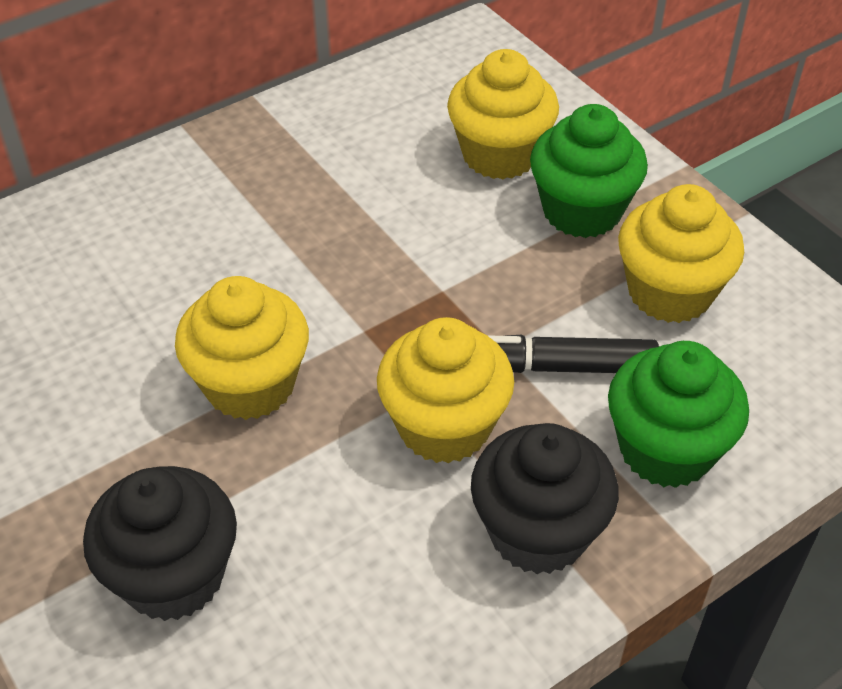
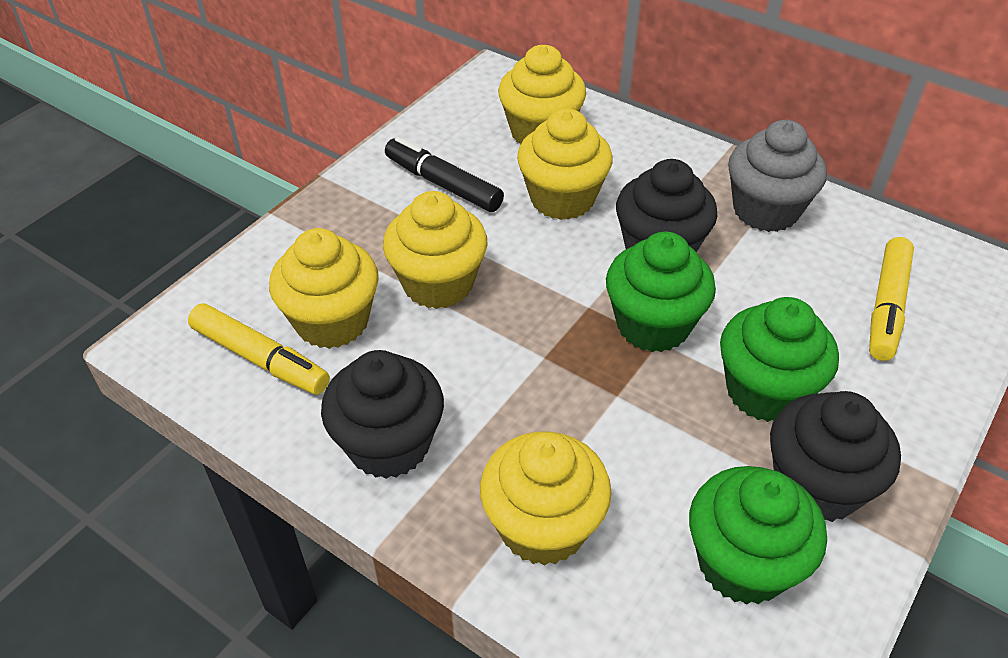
black cupcake: [83,466,237,621] [471,423,619,574] = 2 -> [321,350,444,479] [616,159,718,252] [770,391,901,522] = 3
green cupcake: [530,104,648,238] [608,341,749,488] = 2 -> [606,232,716,352] [689,466,827,605] [720,297,839,422] = 3
grey cupcake: none = 0 -> [728,120,827,232] = 1
yellow cupcake: [175,276,309,420] [377,317,514,464] [447,49,559,180] [618,184,744,323] = 4 -> [269,228,379,349] [383,191,488,309] [480,431,612,566] [498,45,586,145] [517,108,613,220] = 5
yellow marker: none = 0 -> [188,303,330,395] [869,237,914,361] = 2

